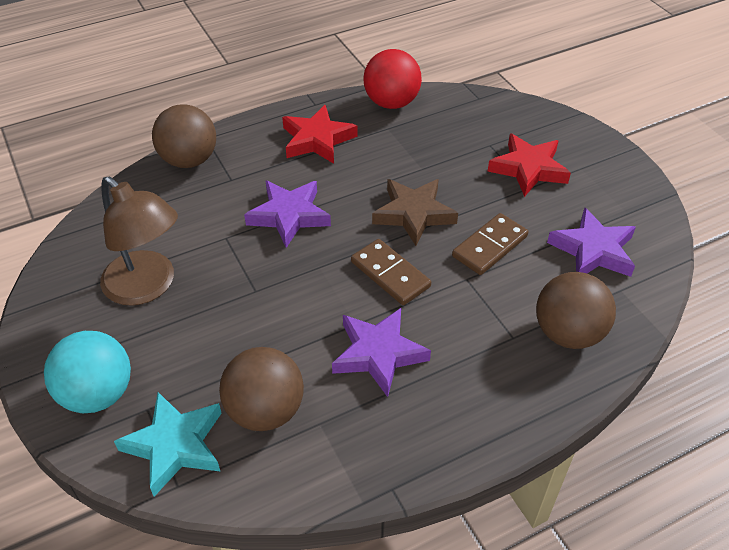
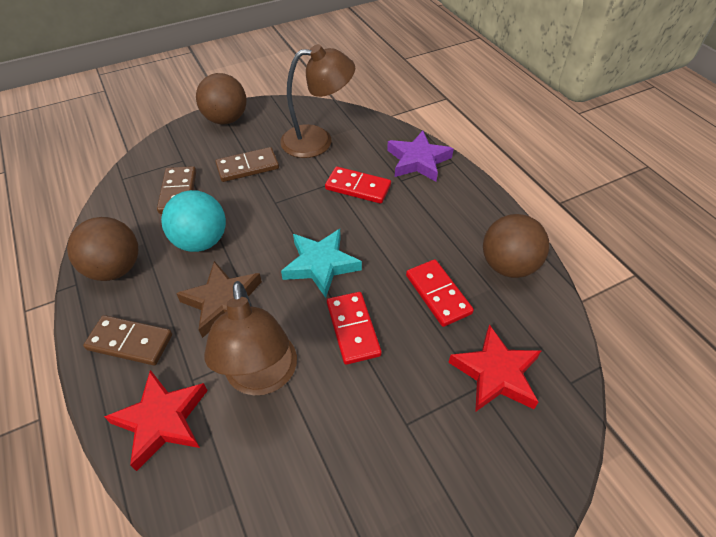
brown domino: [351,239,431,305] [452,213,528,275] = 2 -> [83,315,172,365] [157,166,196,214] [215,147,279,182] = 3
brown lamp: [100,177,178,306] = 1 -> [204,281,297,395] [280,44,355,158] = 2
purple star: [244,180,331,248] [332,308,431,397] [547,207,636,277] = 3 -> [387,131,454,182] = 1
red ball: [363,49,422,109] = 1 -> none = 0
red domino: none = 0 -> [325,167,391,204] [327,292,382,365] [406,259,474,327] = 3

